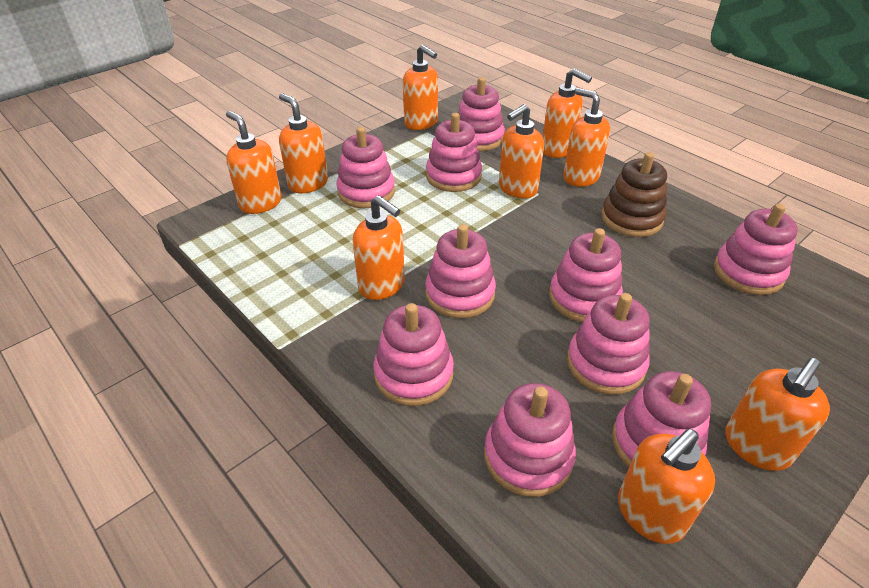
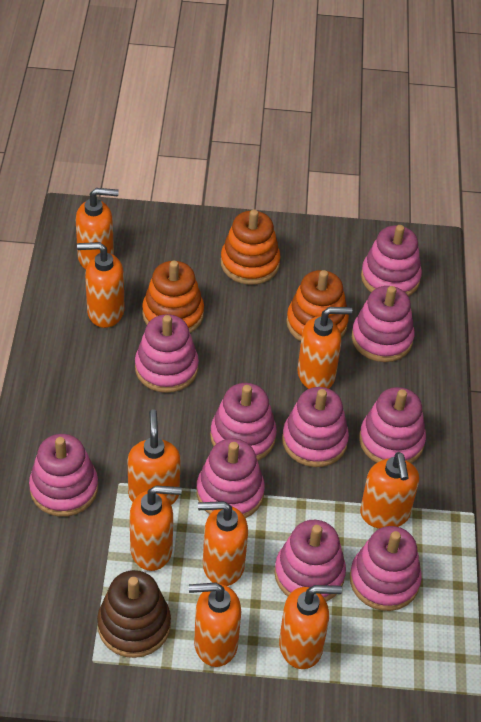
orange stacking toy: none = 0 -> [142,261,204,333] [221,209,280,285] [286,270,349,342] = 3

